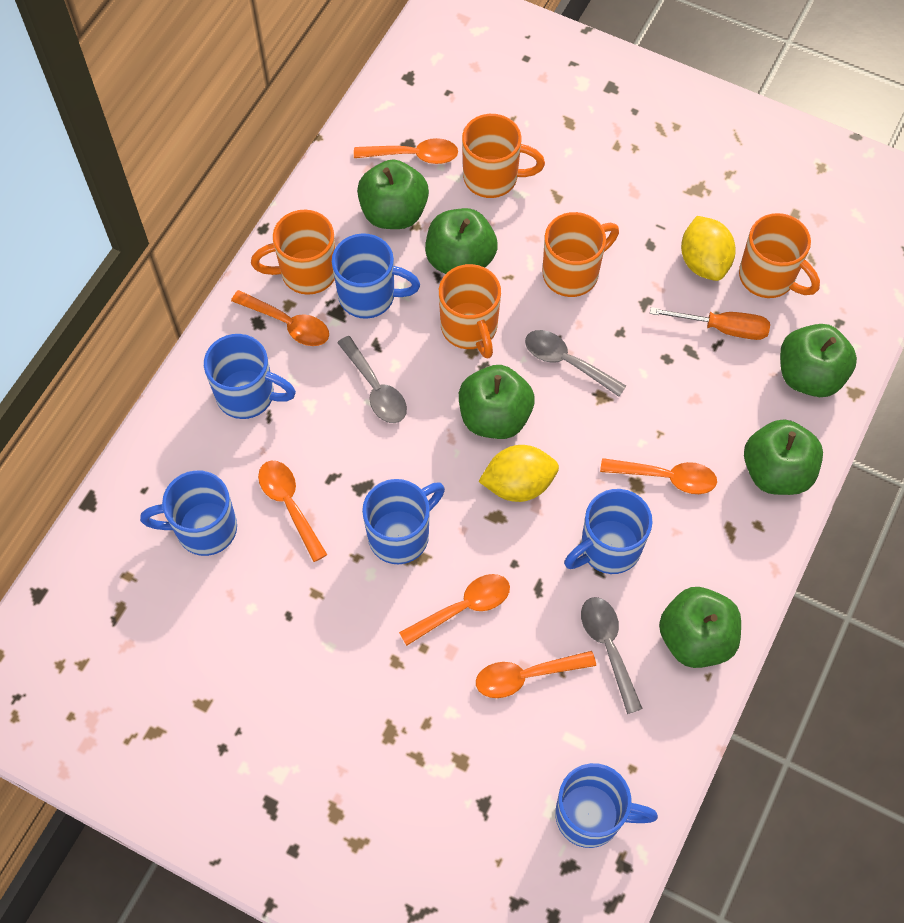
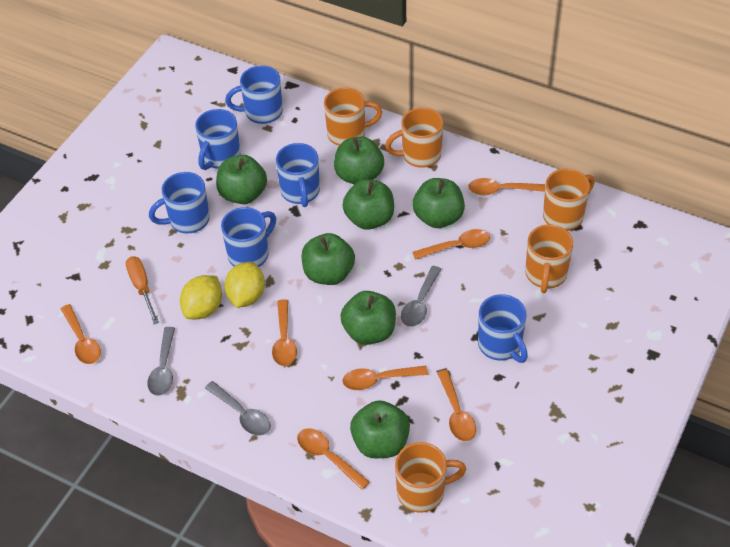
green apple: [357,159,429,229] [425,208,498,274] [459,365,535,439] [659,587,741,668] [744,419,823,495] [780,324,857,397] = 6 -> [216,155,267,204] [302,233,355,285] [334,137,384,184] [340,291,396,345] [342,179,394,230] [350,400,410,458] [413,178,465,228] = 7
orange spoon: [231,290,329,346] [258,461,327,562] [354,138,458,164] [399,574,510,646] [476,651,596,698] [600,458,717,494] = 6 -> [61,304,101,364] [272,299,297,366] [297,428,370,490] [343,366,428,390] [413,229,490,260] [437,370,476,441] [468,178,545,195] = 7

